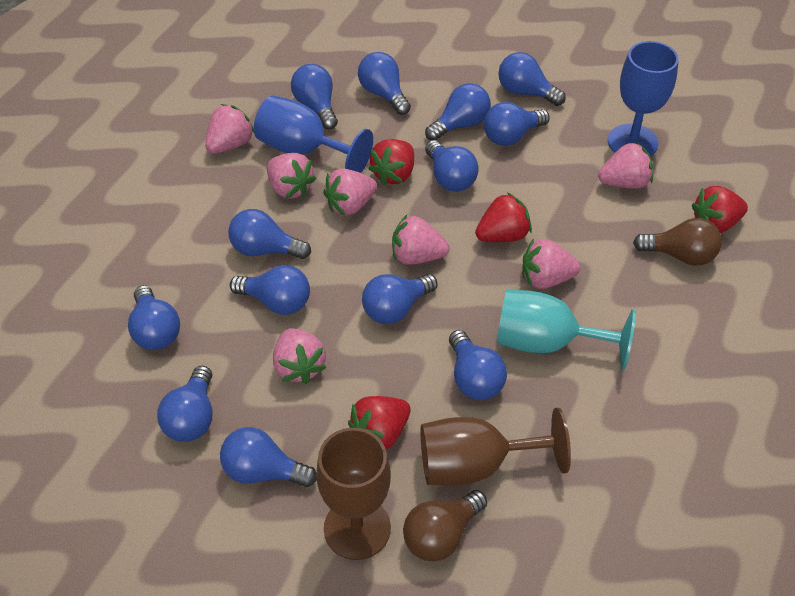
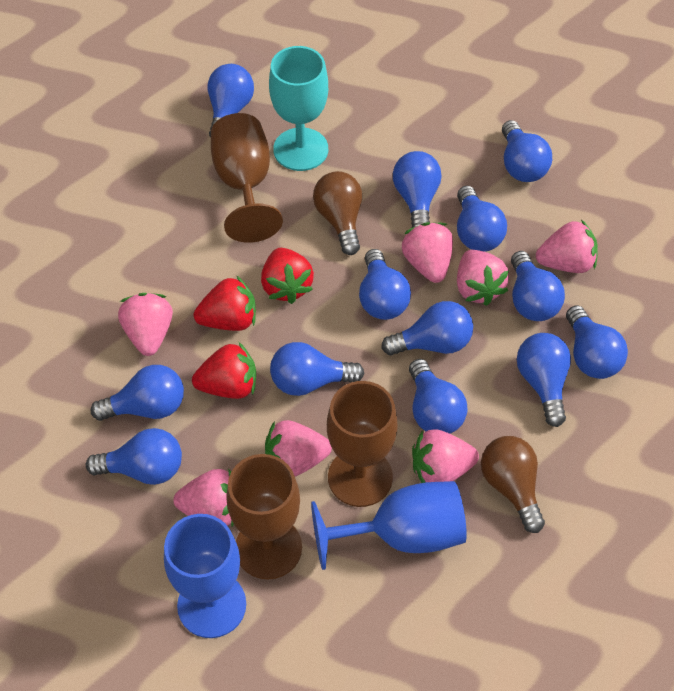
brown goblet: [316,428,391,560] [421,408,571,485] = 2 -> [211,113,283,243] [226,454,302,579] [327,381,398,507] = 3
red strawberry: [348,396,410,449] [368,139,414,185] [475,192,532,242] [692,186,748,233] = 4 -> [192,342,256,399] [194,276,256,331] [261,248,314,304] = 3

